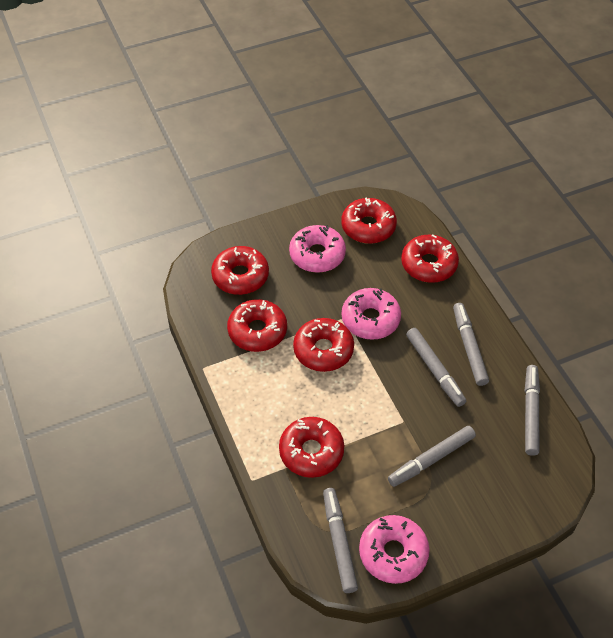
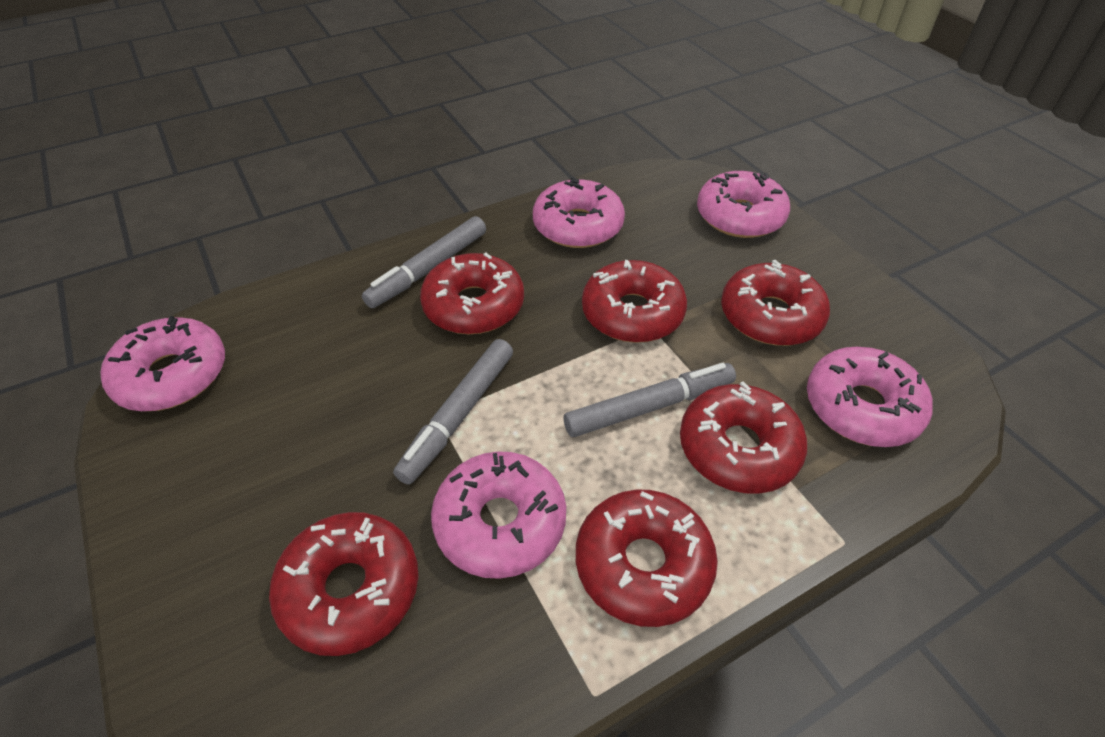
grey marker: [323,488,358,593] [388,426,476,487] [406,328,466,407] [453,303,489,386] [525,365,540,456] = 5 -> [362,216,486,308] [393,339,513,485] [563,363,736,437] = 3
pink donut: [289,225,346,273] [342,288,401,340] [359,515,430,584] = 3 -> [100,316,225,411] [431,451,566,579] [533,176,625,248] [697,171,790,238] [807,347,933,447] = 5

